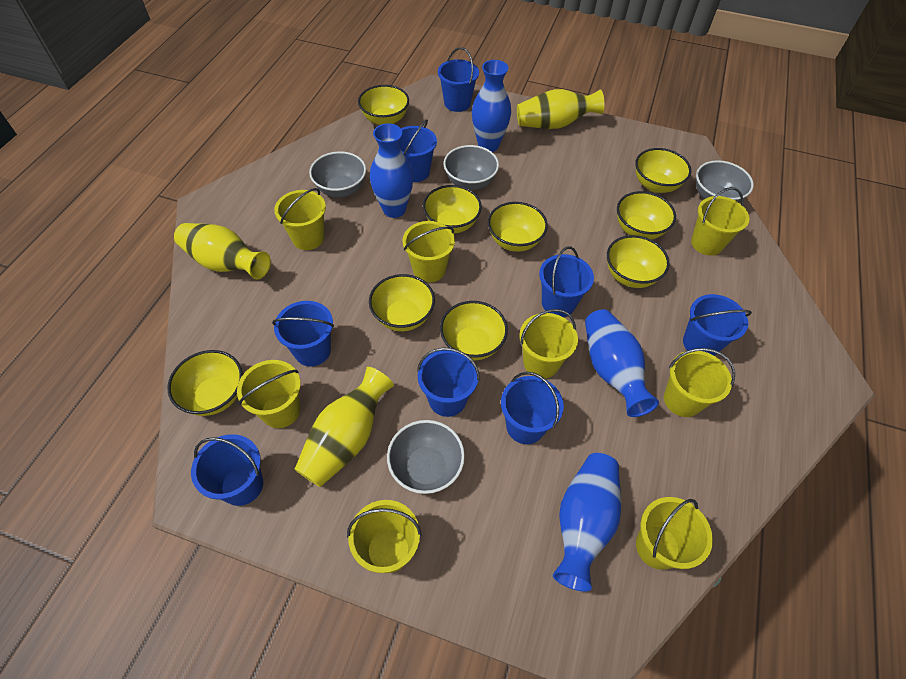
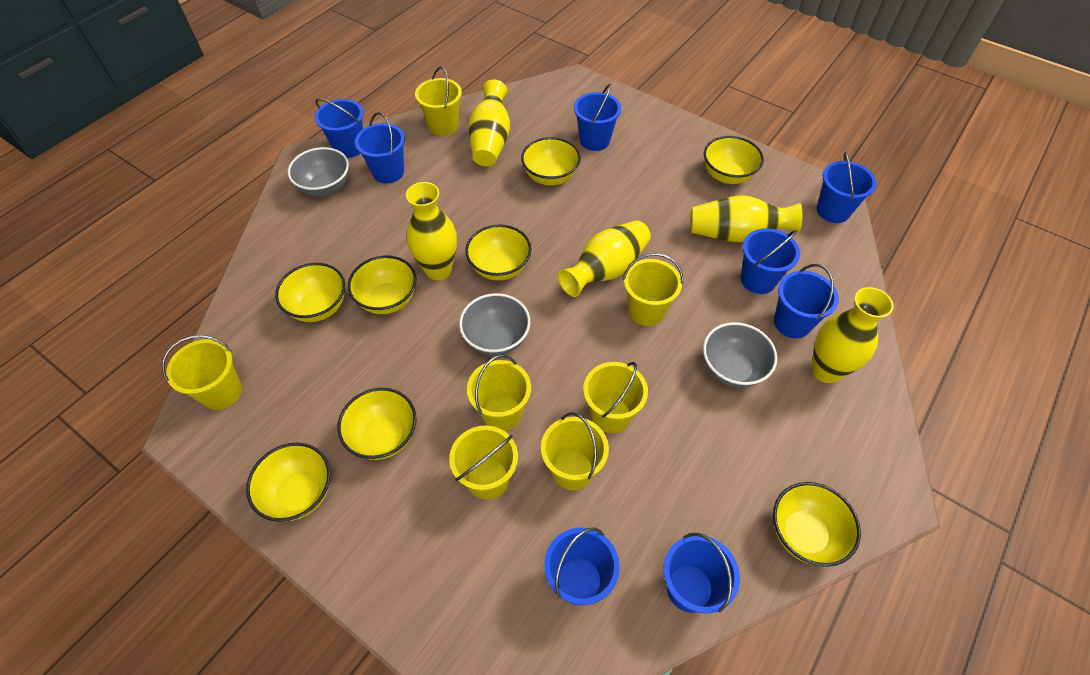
blue vase: [370,123,413,218] [472,60,511,152] [553,453,621,592] [585,309,659,417] = 4 -> none = 0
grey bowl: [309,151,366,197] [387,420,465,494] [444,145,499,190] [696,160,754,202] = 4 -> [288,147,349,197] [459,293,530,356] [703,322,777,388] = 3
yellow bowl: [167,350,243,416] [358,85,409,125] [369,274,435,331] [423,185,482,234] [440,301,508,361] [488,202,548,252] [607,235,670,288] [617,191,676,240] [635,148,691,193] = 9 -> [246,443,331,522] [275,263,345,322] [337,388,416,460] [348,256,417,314] [465,225,532,281] [521,137,581,186] [704,136,764,184] [773,482,861,567] = 8
yellow bucket: [237,360,301,428] [274,188,326,250] [347,500,422,573] [403,221,455,282] [519,309,578,378] [636,497,713,570] [664,348,735,417] [691,187,750,256] = 8 -> [162,335,242,410] [415,66,462,136] [449,426,518,500] [467,355,531,431] [541,412,609,490] [583,362,648,433] [623,253,683,326] = 7
yellow vase: [174,223,271,279] [295,367,394,487] [517,89,604,129] = 3 -> [406,182,457,280] [468,79,510,166] [558,220,651,297] [691,195,803,242] [811,287,894,383] = 5

